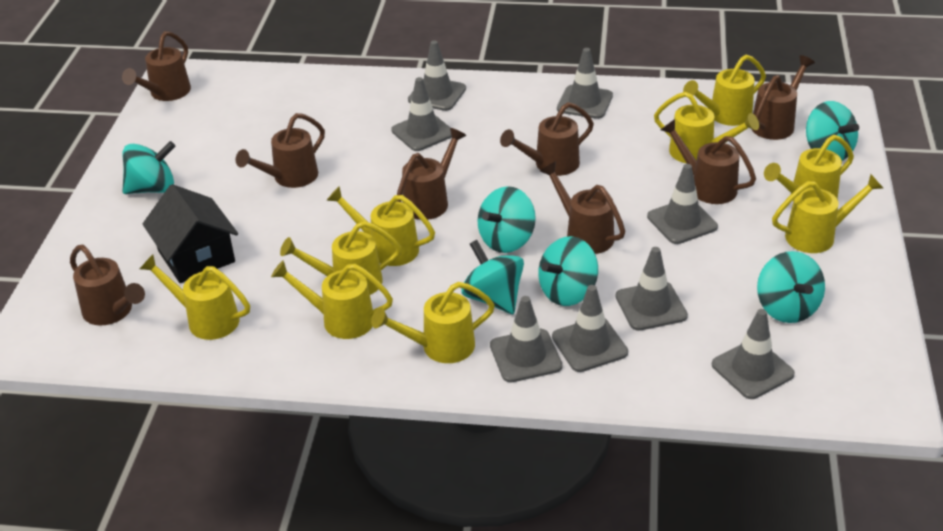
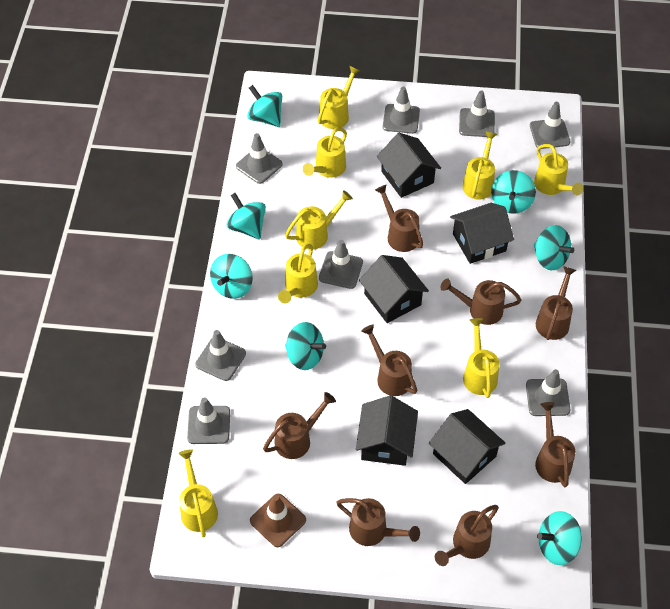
black house: [143,184,238,283] = 1 -> [356,395,418,466] [359,255,429,323] [377,133,441,198] [429,409,505,484] [450,203,514,264] = 5
brown traffic cone: none = 0 -> [250,494,306,547] = 1
turquoise spinning top: [122,141,176,194] [461,240,524,314] [478,186,536,253] [538,236,598,306] [757,251,825,323] [806,101,859,161] = 6 -> [210,254,253,299] [226,193,266,240] [247,85,282,127] [285,322,326,370] [491,170,536,214] [534,225,574,270] [537,511,582,565] = 7
yellow watering can: [140,254,250,340] [271,260,393,339] [280,221,401,295] [326,186,435,266] [371,282,495,363] [654,92,759,163] [683,55,766,126] [764,135,854,201] [772,174,883,253] = 9 -> [178,449,218,537] [278,244,318,303] [285,190,353,250] [303,127,347,178] [318,66,360,129] [462,131,497,200] [463,318,499,398] [534,144,583,195] = 8

